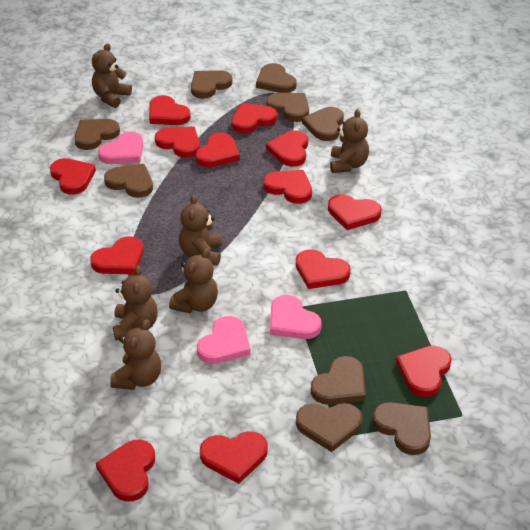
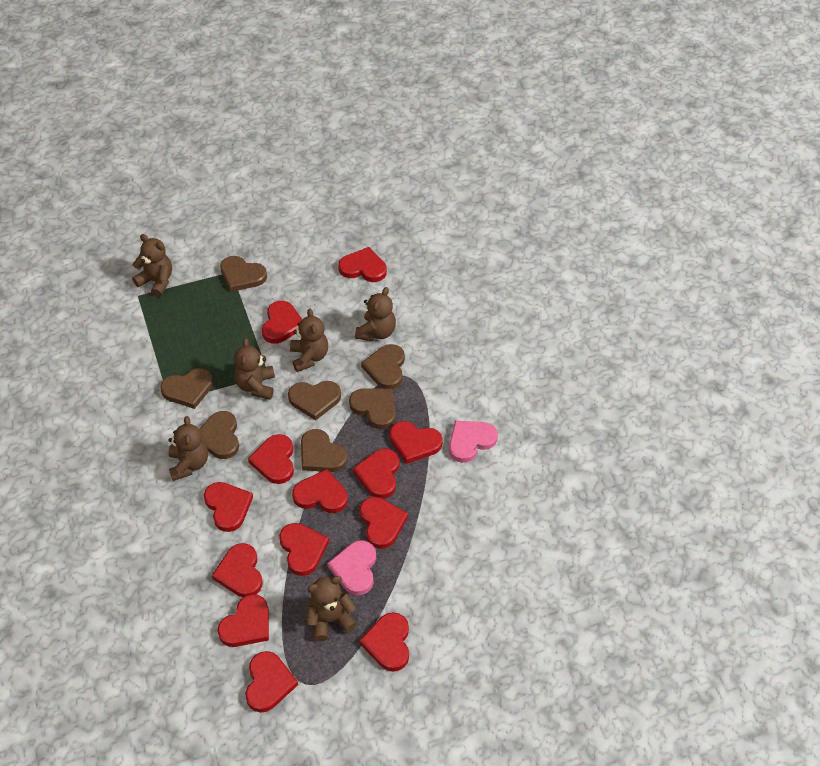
brown heart: [74,119,120,150] [104,164,153,198] [191,70,233,99] [256,63,297,93] [266,93,309,122] [296,403,363,452] [302,107,344,141] [311,356,366,405] [372,402,431,455] = 9 -> [160,368,213,409] [199,411,239,459] [220,256,267,292] [288,381,341,420] [301,429,348,472] [349,389,396,429] [361,344,405,389] = 7
pink heart: [98,132,143,164] [197,316,251,364] [270,295,322,339] = 3 -> [327,540,376,595] [449,421,498,463] = 2

